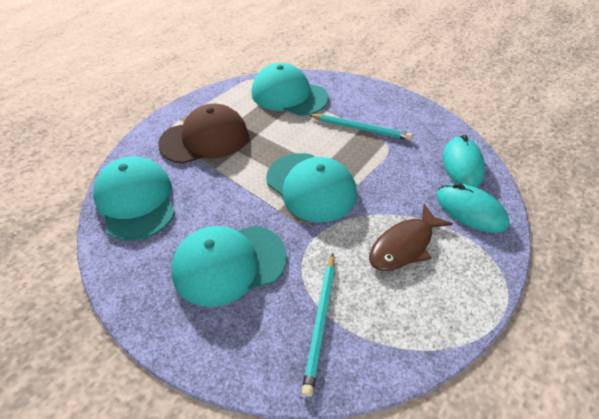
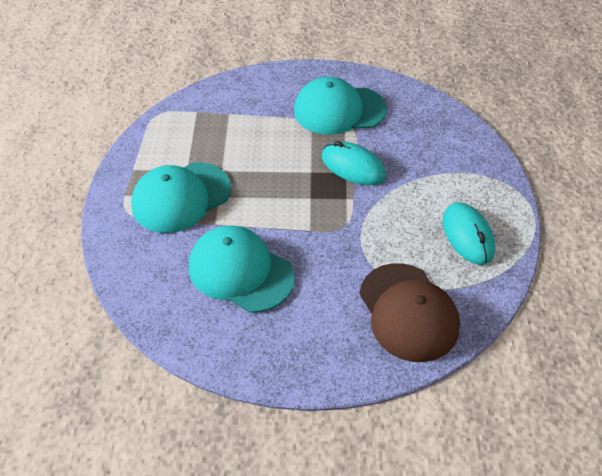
brown fish: [369,204,452,271] = 1 -> none = 0
turquoise cap: [93,156,175,241] [171,225,287,307] [251,63,329,116] [266,153,357,223] = 4 -> [131,162,231,233] [189,225,295,313] [294,77,387,135] = 3
turquoise pencil: [302,254,335,397] [309,114,412,140] = 2 -> none = 0

